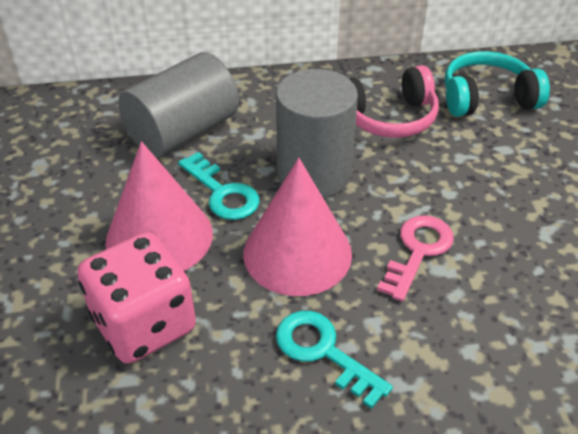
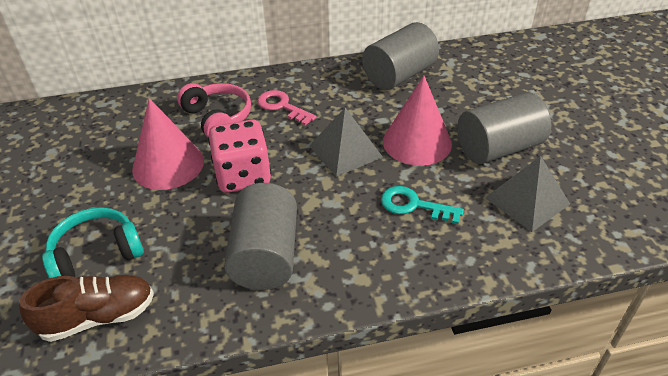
brown shoe: none = 0 -> [19,275,154,342] = 1
grey cylinder: [118,52,239,158] [276,69,358,198] = 2 -> [224,183,297,290] [362,22,439,90] [457,92,551,164] = 3
grey pyramid: none = 0 -> [309,108,383,177] [485,156,570,232] = 2
turquoise key: [178,152,260,220] [276,311,393,409] = 2 -> [381,186,464,224] = 1

